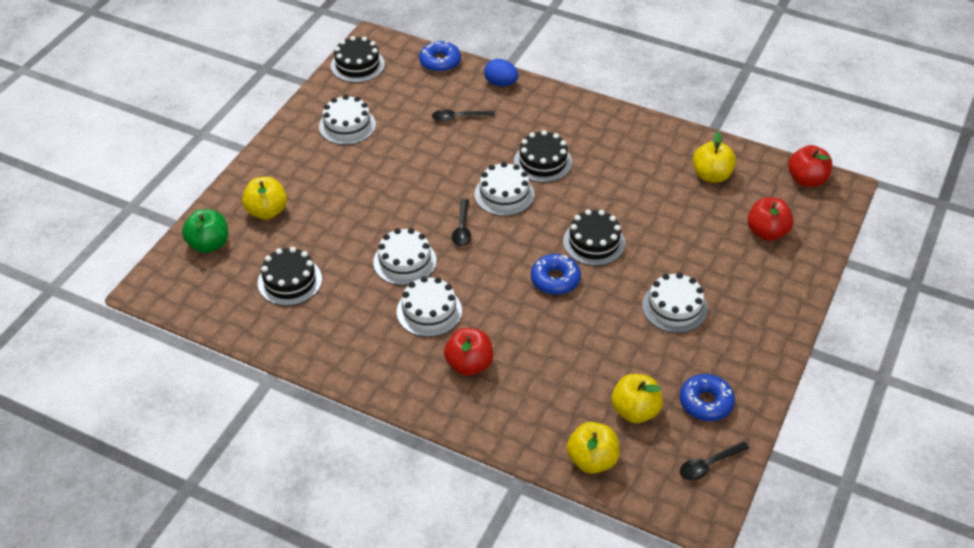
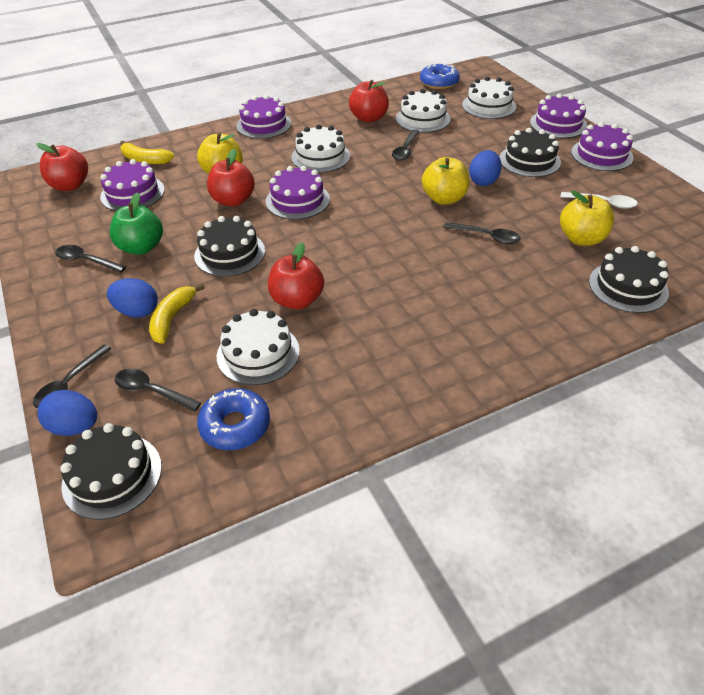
black spoon: [432,109,495,122] [452,199,471,247] [680,441,749,480] = 3 -> [33,344,111,408] [55,245,126,273] [115,368,201,412] [392,130,420,161] [443,222,521,244] = 5
blue donut: [419,41,461,72] [531,254,581,295] [680,374,735,421] = 3 -> [197,388,270,450] [420,64,460,89] = 2
blue egg: [484,59,518,86] = 1 -> [37,390,97,436] [107,278,158,318] [469,150,502,186] = 3
purple cake: none = 0 -> [100,159,165,211] [236,95,291,139] [265,166,330,219] [530,93,587,138] [571,122,633,171] = 5
red apple: [444,328,493,376] [747,197,794,241] [788,145,832,187] = 3 -> [36,143,88,191] [207,149,255,207] [268,242,324,310] [349,80,389,123] = 4
white cake: [319,95,376,145] [373,228,436,286] [397,276,462,337] [474,162,534,216] [642,273,708,333] = 5 -> [217,309,300,385] [291,124,350,173] [396,89,451,133] [462,77,516,119] = 4
white spoon: none = 0 -> [561,192,638,209] = 1
yellow apple: [242,177,287,219] [567,422,620,474] [611,374,663,423] [693,132,736,183] = 4 -> [197,133,243,174] [422,157,469,205] [560,190,614,246] = 3
yellow banana: none = 0 -> [120,141,175,164] [149,283,205,344] = 2

